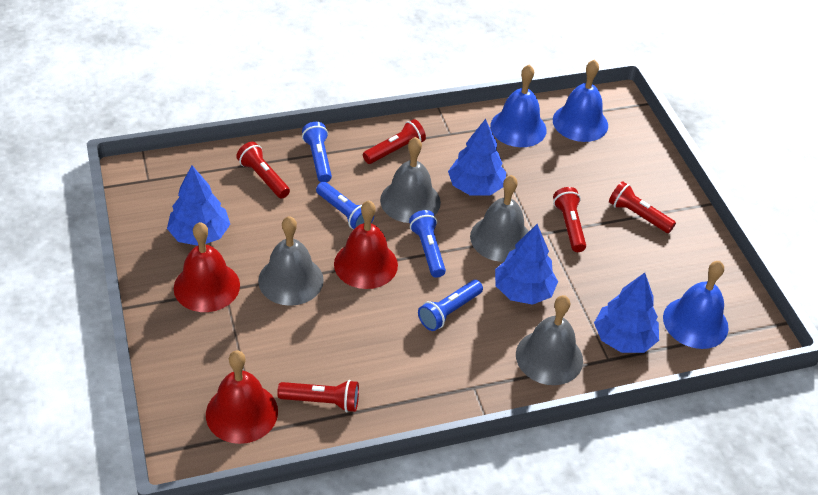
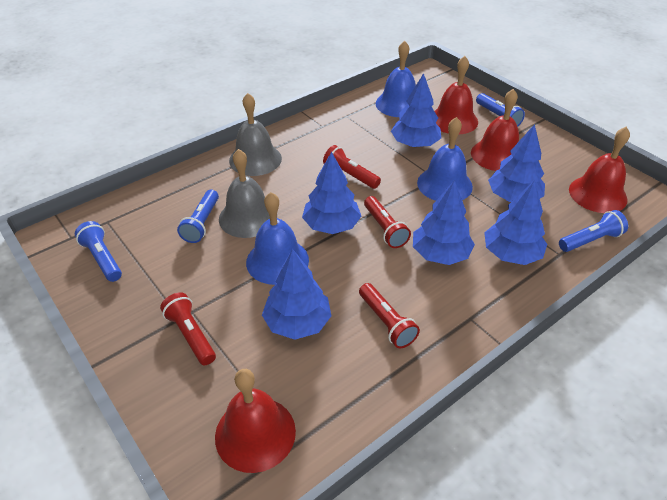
blue tree: [167,165,230,246] [448,119,506,195] [495,224,558,305] [594,273,659,353] = 4 -> [262,249,332,340] [302,152,361,234] [391,73,441,147] [413,180,475,265] [484,180,547,265] [488,124,545,202] = 6
grey bell: [258,216,324,306] [380,137,441,223] [470,175,529,262] [516,295,583,385] = 4 -> [219,149,270,238] [229,93,282,176] = 2
red bell: [174,222,240,312] [206,350,278,444] [334,200,398,289] = 3 -> [215,369,296,473] [435,56,478,134] [471,89,519,171] [569,126,630,213] = 4
red flashlight: [236,142,290,199] [277,380,359,412] [363,119,426,164] [553,187,586,252] [609,181,676,233] = 5 -> [160,292,216,365] [323,145,381,189] [359,283,420,348] [364,196,411,248] = 4

